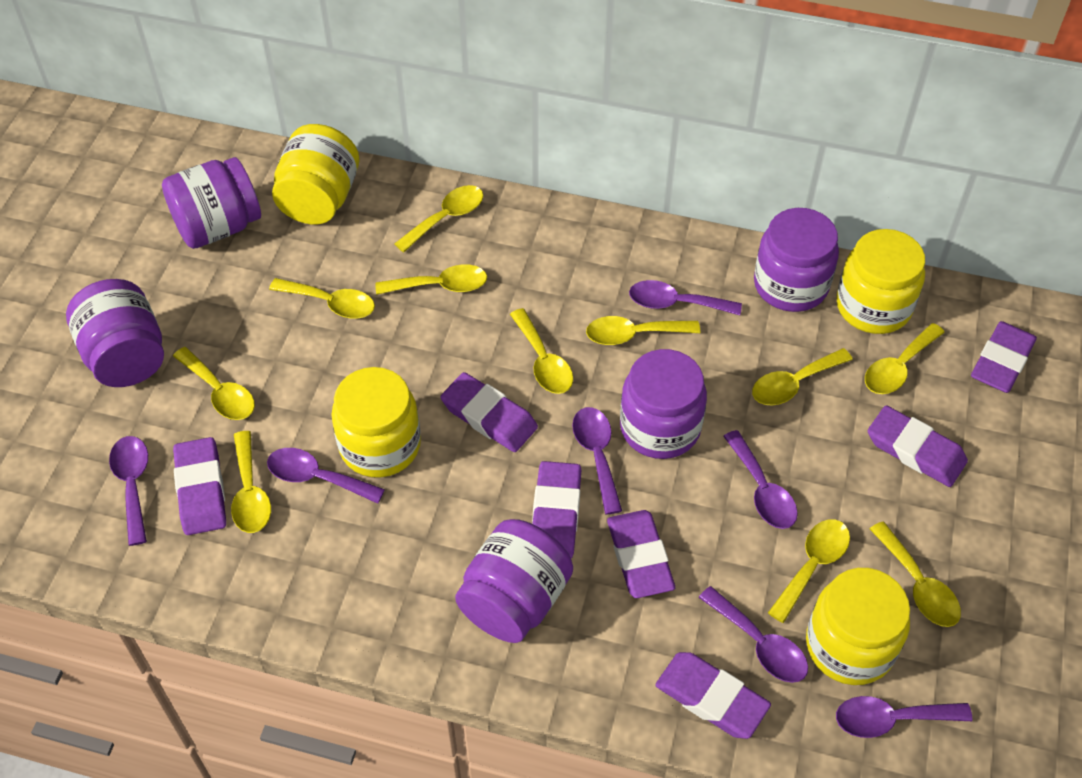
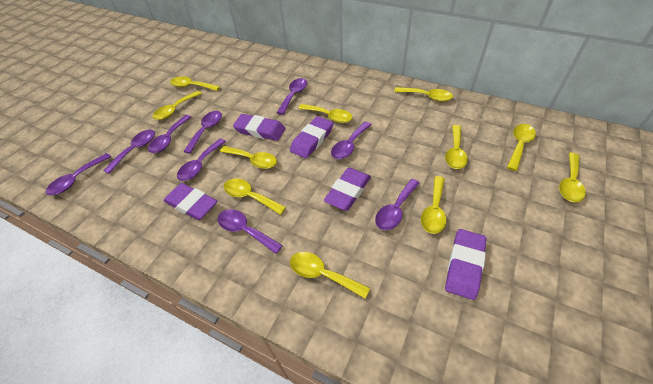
purple eraser: [173,437,226,535] [440,372,538,452] [532,461,581,558] [607,510,675,598] [655,652,771,739] [868,405,968,487] [971,321,1037,393] = 7 -> [164,183,217,220] [233,114,285,141] [290,116,333,159] [324,168,371,211] [445,229,486,300] = 5
purple jar: [66,279,164,387] [162,157,261,249] [455,519,573,643] [620,349,707,459] [754,208,839,312] = 5 -> none = 0
purple spoon: [109,436,148,546] [267,448,385,504] [572,407,622,515] [629,280,742,315] [698,586,808,683] [723,430,798,529] [836,696,973,738] = 7 -> [46,153,111,195] [103,130,155,174] [148,115,191,153] [177,139,226,181] [183,111,222,154] [218,209,283,254] [277,78,307,115] [331,121,372,159] [375,179,420,230] = 9
yellow jar: [272,124,359,224] [331,367,421,477] [806,568,910,685] [836,229,925,334] = 4 -> none = 0

